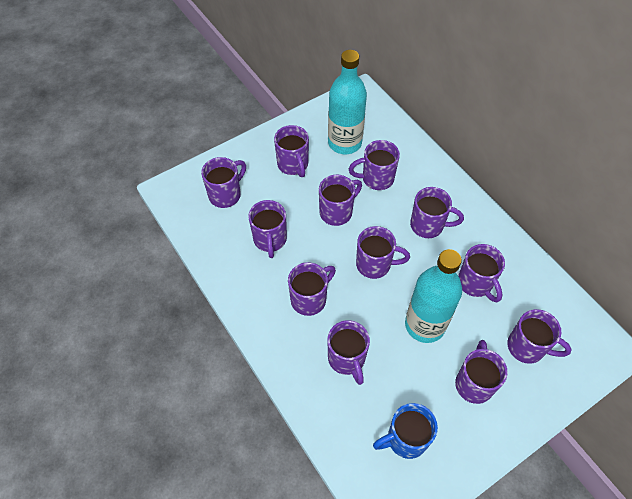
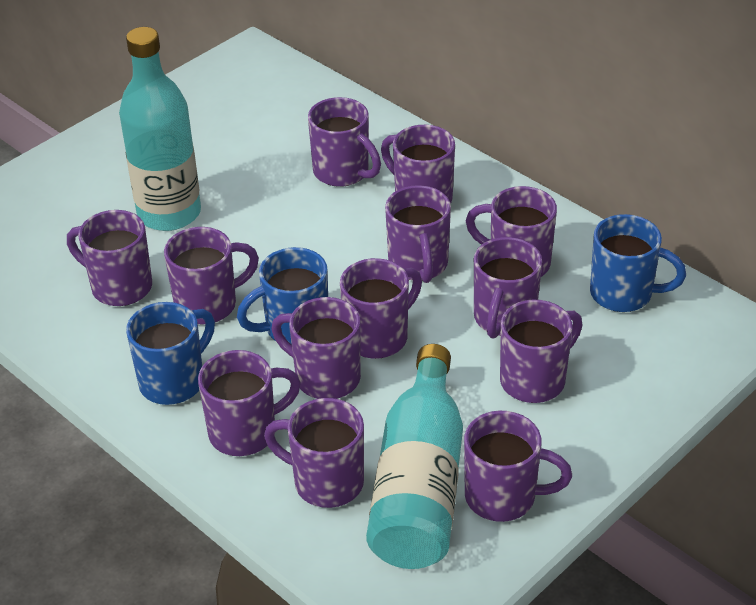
blue mug: [373,403,438,459] = 1 -> [126,302,215,405] [237,247,328,345] [590,214,686,312] = 3
purple mug: [201,157,246,208] [248,200,287,258] [274,125,309,177] [288,262,336,316] [319,175,362,226] [327,320,370,385] [349,140,400,190] [356,226,410,279] [410,187,464,238] [455,340,508,404] [458,244,505,302] [507,309,572,364] = 12 -> [67,210,152,306] [164,227,259,325] [198,350,301,456] [264,398,364,508] [271,297,361,399] [308,97,381,187] [340,258,422,359] [381,125,455,204] [385,185,451,283] [464,411,572,522] [466,186,557,277] [474,237,542,339] [500,299,583,403] = 13

